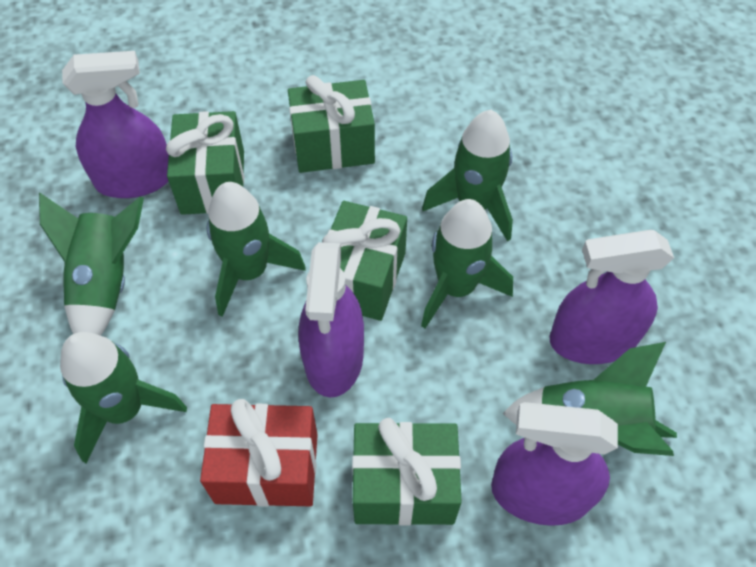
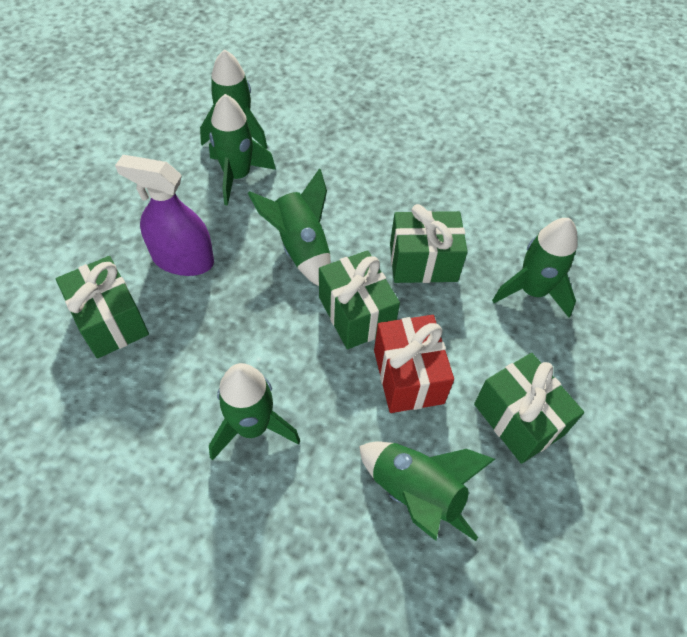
purple spray bottle: [62,51,169,198] [299,242,364,397] [491,402,618,526] [550,230,674,364] = 4 -> [115,155,214,276] = 1

